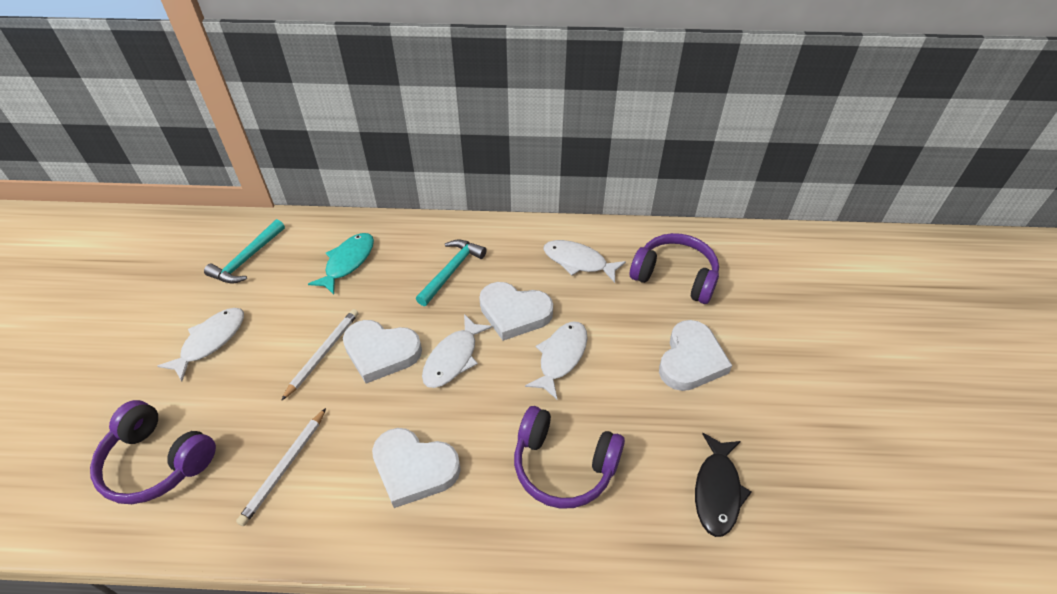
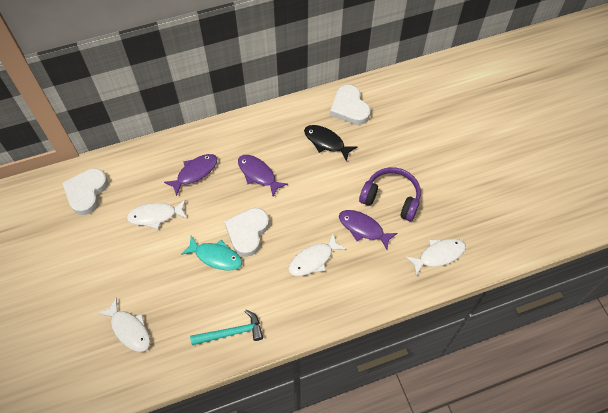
purple fish: none = 0 -> [164,154,217,196] [238,155,288,197] [339,210,398,250] = 3
purple headphones: [90,400,216,504] [514,406,625,509] [630,233,719,304] = 3 -> [359,167,421,221] = 1
turquoise hammer: [204,219,285,284] [416,240,487,306] = 2 -> [190,310,263,345] = 1
white heart: [343,320,422,384] [372,428,461,508] [479,282,553,341] [659,320,732,391] = 4 -> [62,168,108,215] [224,208,269,257] [330,84,371,125] = 3
white pencil: [236,408,326,526] [281,309,359,401] = 2 -> none = 0

